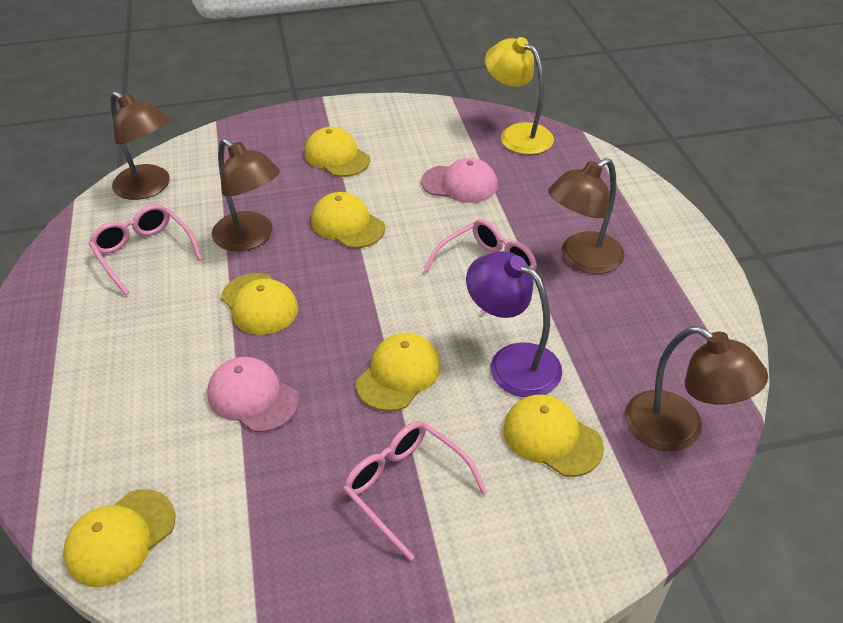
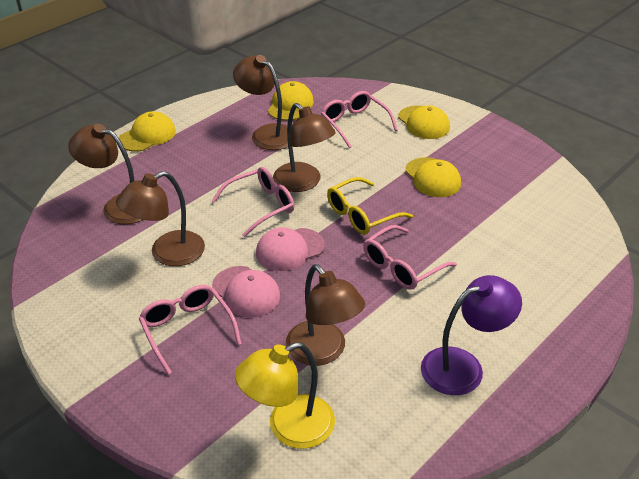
brown lamp: [111,91,170,200] [212,138,280,251] [548,158,625,274] [625,326,768,451] = 4 -> [68,124,142,224] [116,171,205,266] [233,55,288,150] [273,103,336,192] [286,264,365,366] = 5
pink glasses: [89,204,203,295] [343,421,487,561] [423,219,537,314] = 3 -> [139,285,242,374] [212,167,294,237] [321,91,398,149] [363,225,457,290] = 4
yellow cap: [63,489,175,587] [221,273,298,335] [305,127,370,177] [311,192,385,248] [356,333,441,411] [503,395,604,477] = 6 -> [119,111,176,152] [268,81,314,121] [398,105,450,139] [405,157,461,197] = 4
yellow glasses: none = 0 -> [327,177,413,235] = 1

